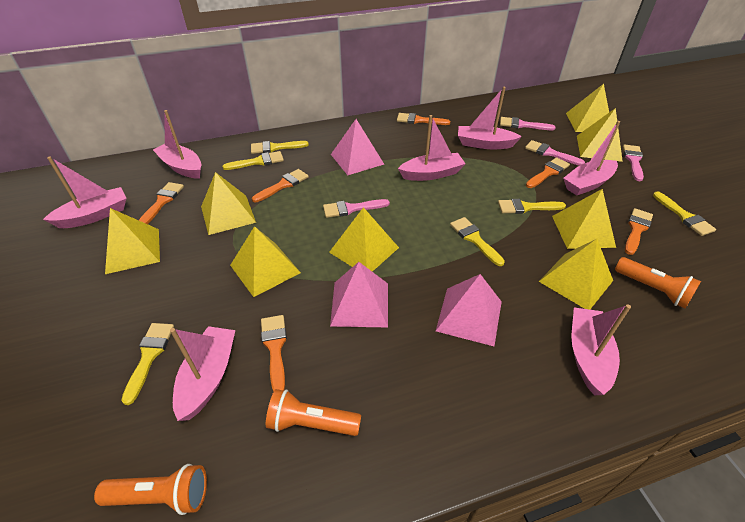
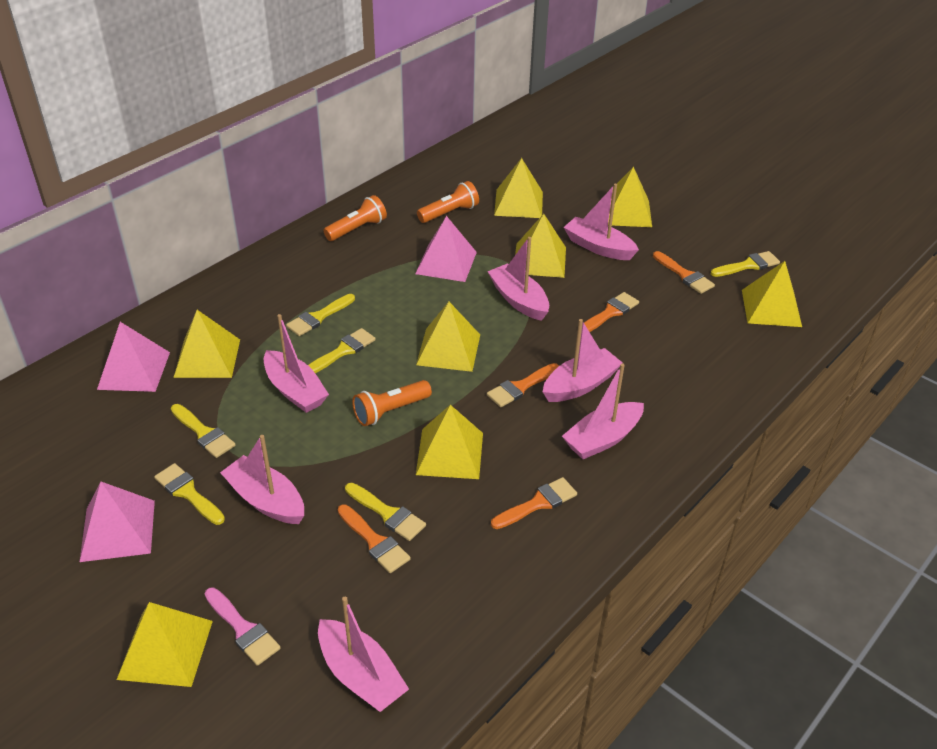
orange brush: [139,182,184,224] [252,169,309,202] [261,315,287,392] [397,113,450,125] [526,157,570,188] [625,208,653,255] = 6 -> [338,504,411,573] [487,363,559,407] [491,477,577,529] [584,292,639,332] [653,251,715,294] = 5
pink brush: [323,199,390,218] [500,117,556,130] [525,140,585,166] [623,144,644,181] = 4 -> [205,587,281,666] = 1

